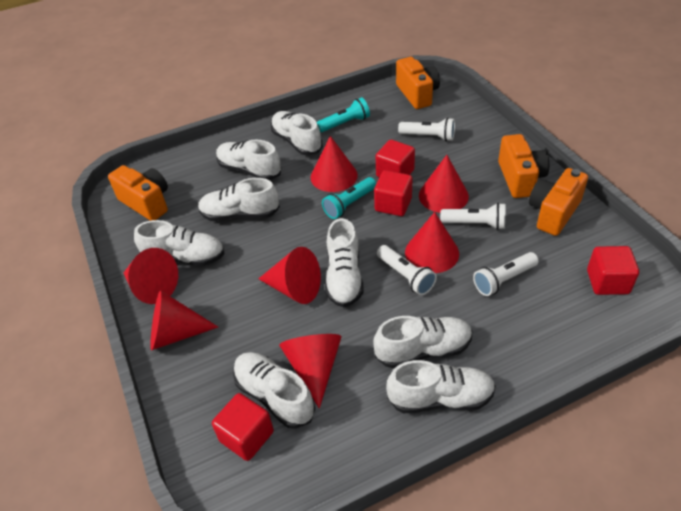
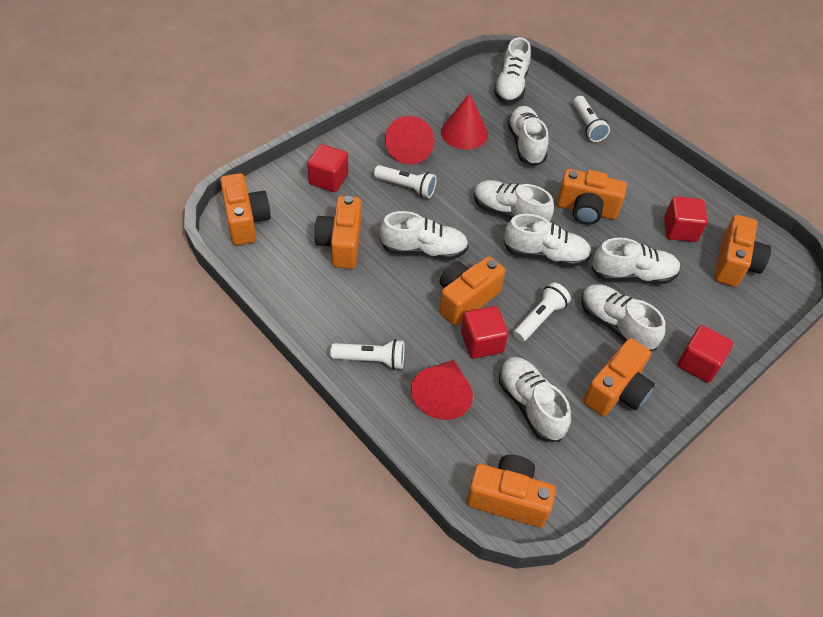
orange camera: [108,165,168,221] [396,57,440,109] [498,134,550,198] [529,168,588,236] = 4 -> [220,173,271,245] [314,196,362,269] [439,256,505,326] [466,455,556,528] [557,169,627,225] [583,338,655,416] [714,215,771,287] = 7
red cone: [123,248,178,304] [150,290,218,350] [258,247,321,304] [279,334,342,409] [310,136,358,192] [405,212,459,273] [419,155,469,213] = 7 -> [385,116,435,164] [411,360,473,420] [441,93,488,150] = 3
turquoise flashlight: [317,97,370,132] [322,177,376,219] = 2 -> none = 0

